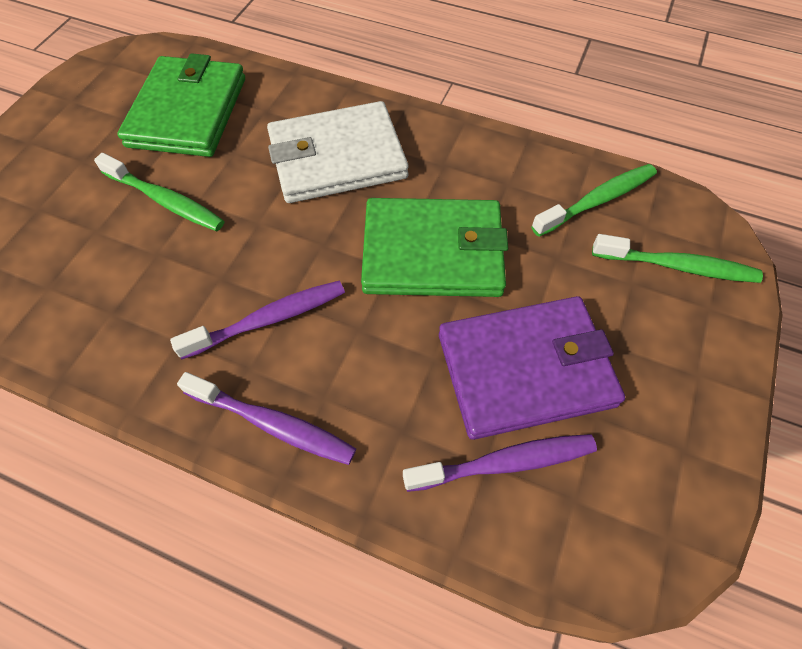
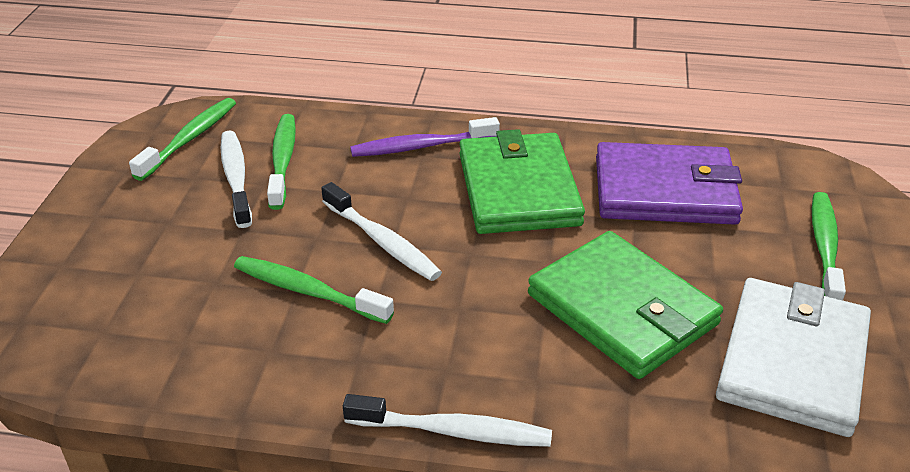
green toothbrush: [94,153,224,231] [531,164,657,236] [592,234,763,283] = 3 -> [129,98,236,181] [234,256,394,324] [267,114,296,210] [812,192,846,300] = 4
purple toothbrush: [170,281,345,359] [177,372,356,465] [403,434,597,492] = 3 -> [350,117,500,157] = 1
white toothbrush: none = 0 -> [221,131,252,228] [321,182,442,281] [343,394,552,447] = 3

